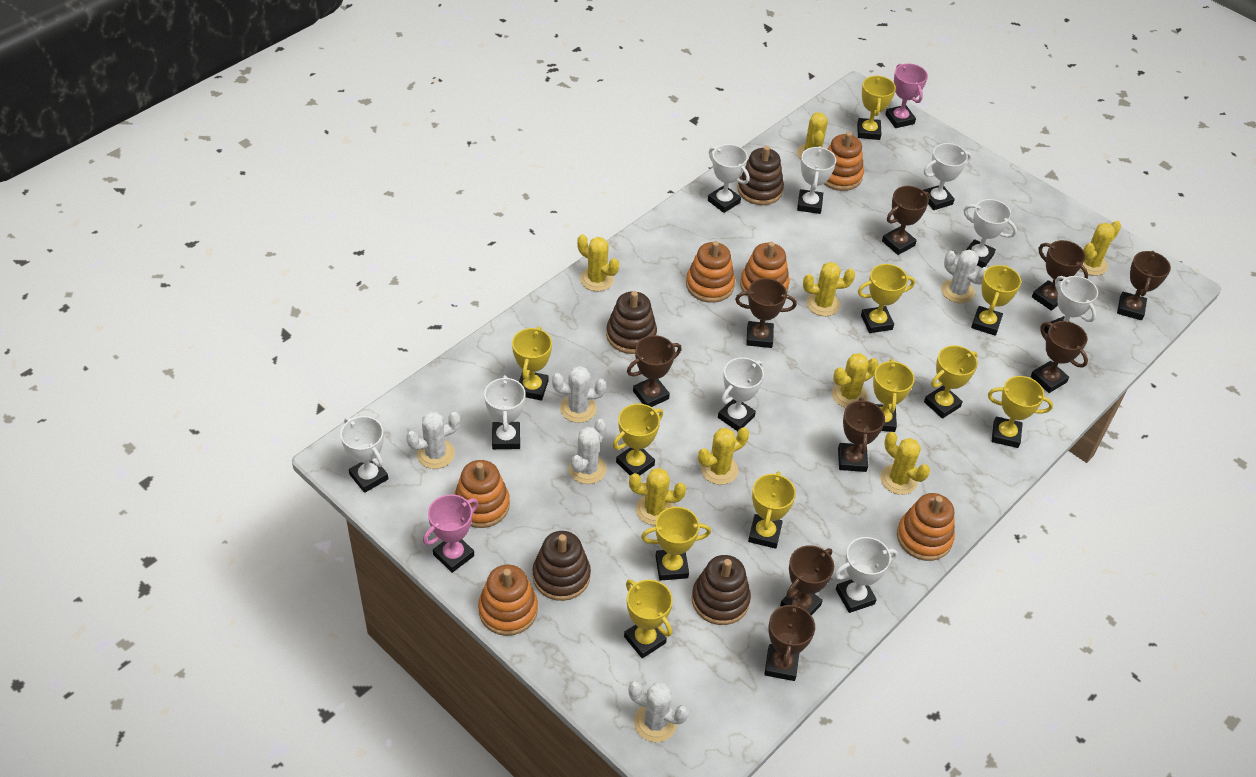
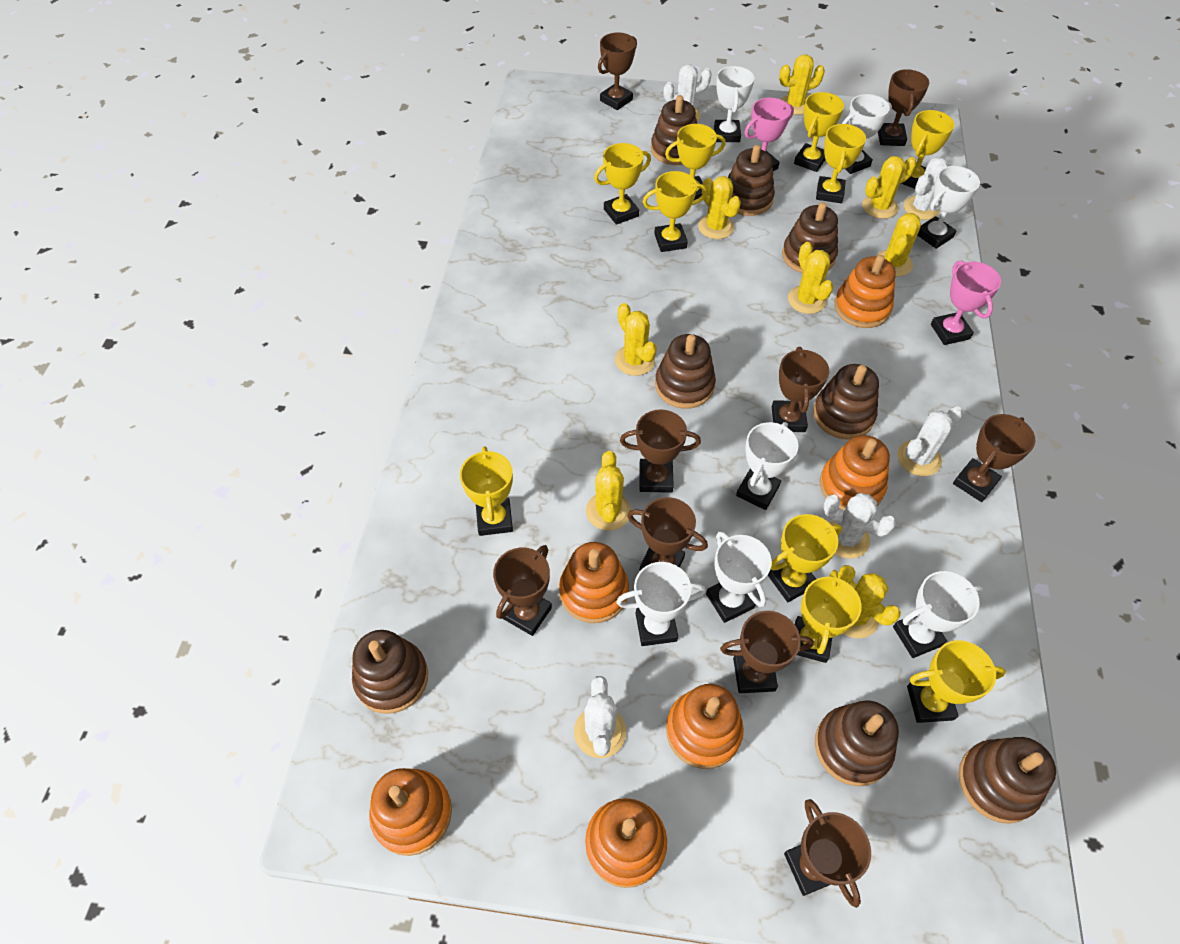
brown stacking toy: [532,531,591,601] [606,291,657,354] [692,555,751,625] [737,146,784,205] = 4 -> [352,630,428,714] [651,95,697,165] [655,334,716,409] [728,145,775,216] [782,202,838,273] [813,364,879,439] [815,700,899,786] [959,737,1056,824] = 8
white trophy: [340,416,388,493] [484,375,526,449] [708,144,749,213] [718,357,764,431] [797,146,836,214] [834,537,897,613] [923,143,972,210] [964,199,1017,268] [1044,276,1098,334] = 9 -> [616,562,706,646] [706,531,772,623] [714,66,754,142] [736,422,798,510] [842,94,892,174] [893,571,983,658] [917,166,980,249] = 7
yellow trophy: [512,327,552,401] [613,404,663,476] [624,580,673,658] [641,507,711,581] [748,471,796,549] [857,75,896,140] [858,264,915,333] [873,359,915,432] [924,345,978,419] [971,265,1021,336] [988,376,1053,448] = 11 -> [460,447,513,536] [594,143,651,225] [643,171,707,252] [665,124,726,200] [768,514,842,602] [794,92,844,172] [795,570,862,663] [816,124,866,203] [901,110,954,189] [907,640,1006,723] = 10

